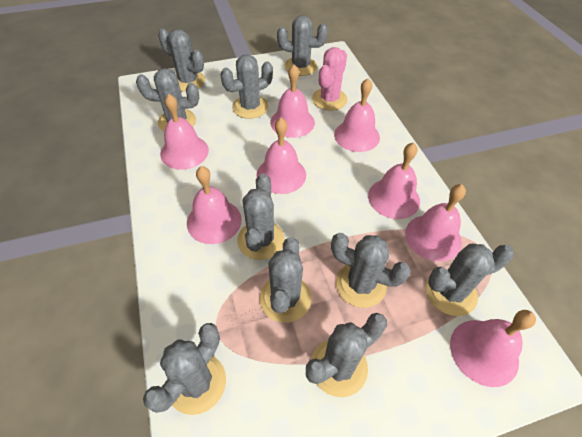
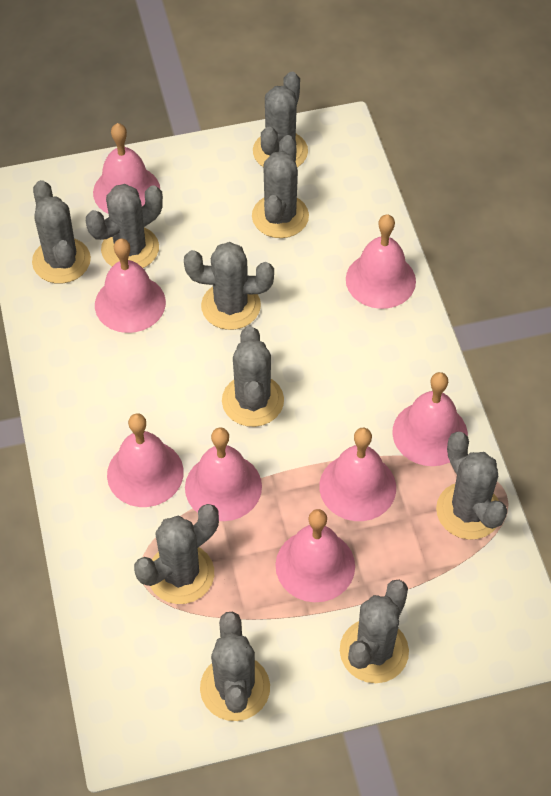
pink cactus: [312,47,347,111] = 1 -> none = 0

